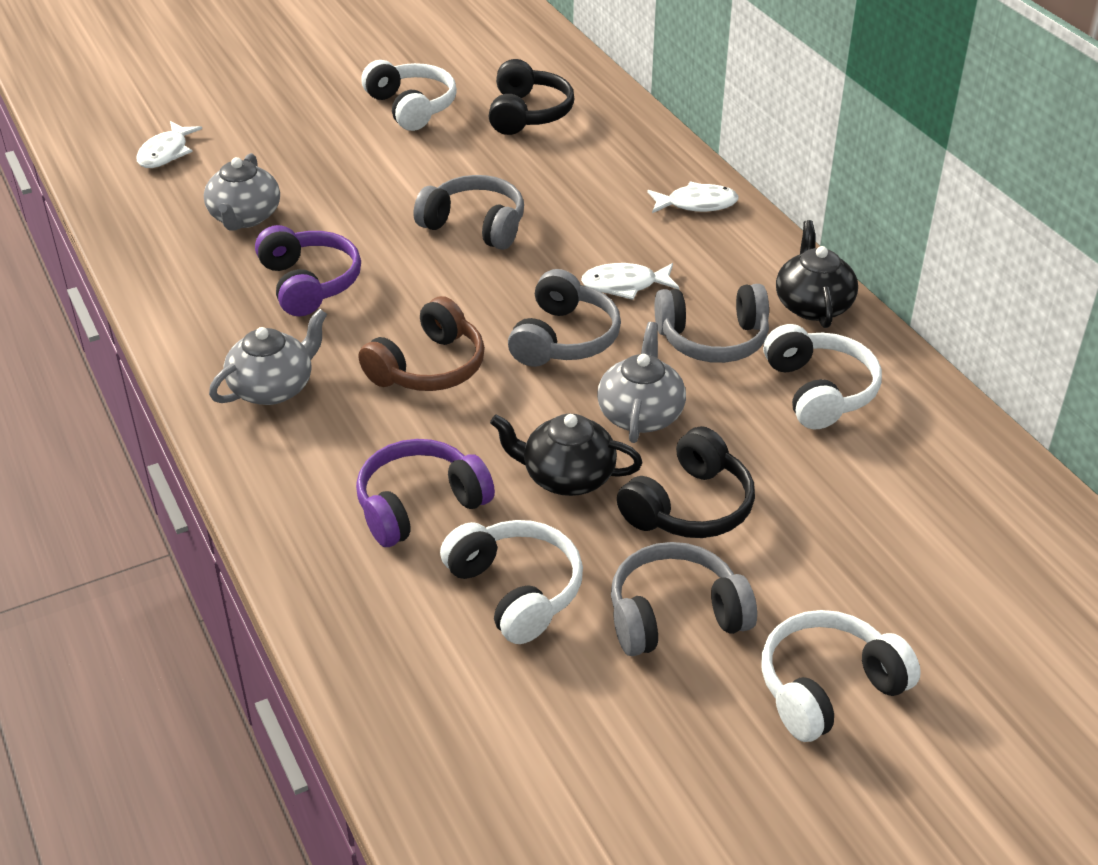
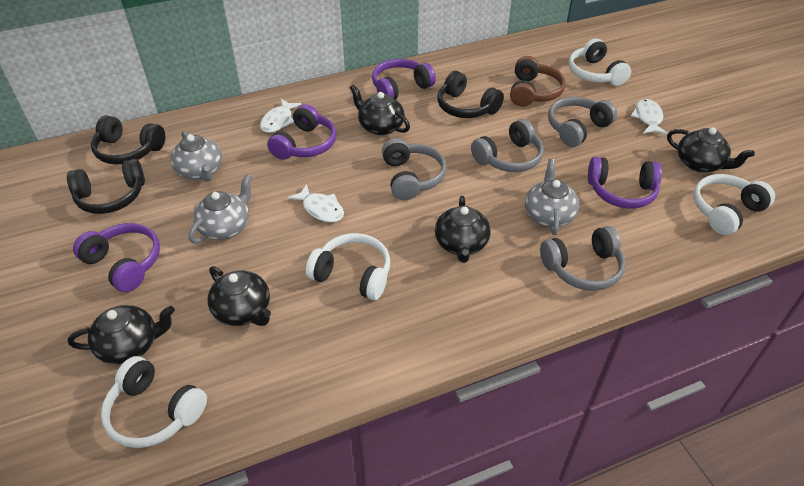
black headphones: [489,59,574,135] [617,426,755,538] = 2 -> [67,158,145,214] [91,115,165,164] [438,71,504,118] = 3
black teapot: [490,414,642,496] [776,220,858,328] = 2 -> [68,305,175,364] [207,266,271,326] [349,84,410,135] [435,196,491,263] [667,127,755,172] = 5
purple headphones: [255,225,361,316] [356,439,495,547] = 2 -> [73,223,160,292] [267,104,336,160] [372,59,436,99] [588,157,662,209] = 4

